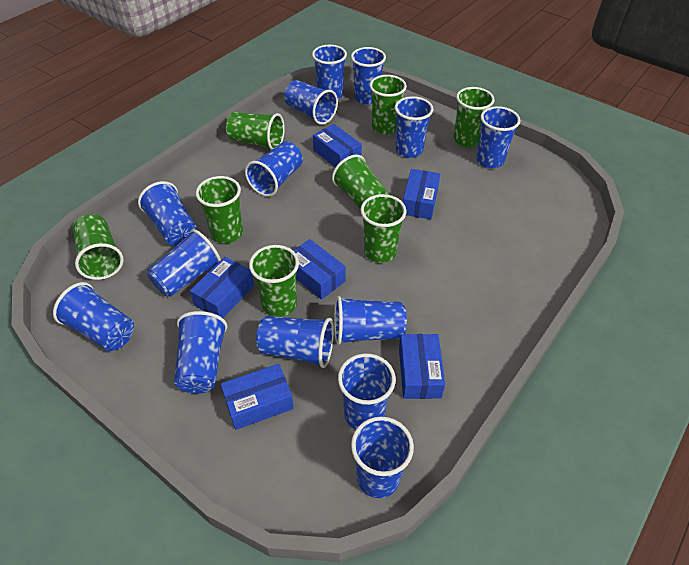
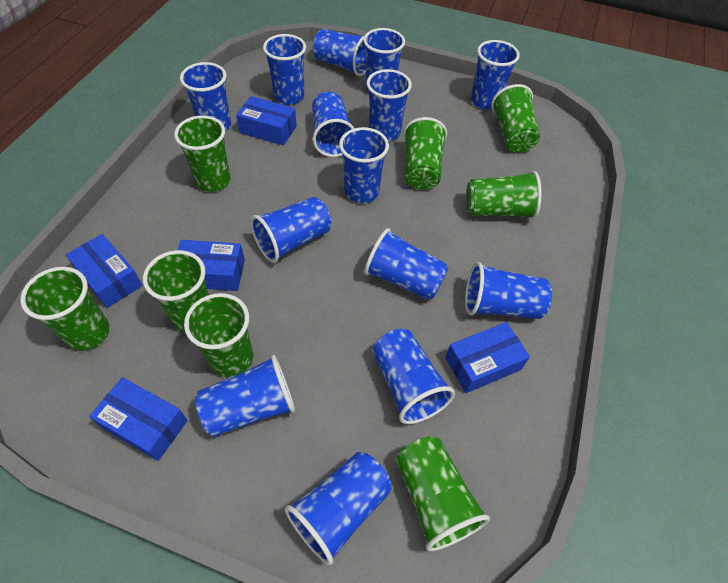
blue box: [190,257,254,318] [221,364,294,430] [293,239,346,300] [313,124,362,167] [399,334,445,399] [403,169,440,219] = 6 -> [66,234,143,308] [89,377,188,461] [178,240,245,291] [236,96,297,146] [445,322,530,393] = 5

